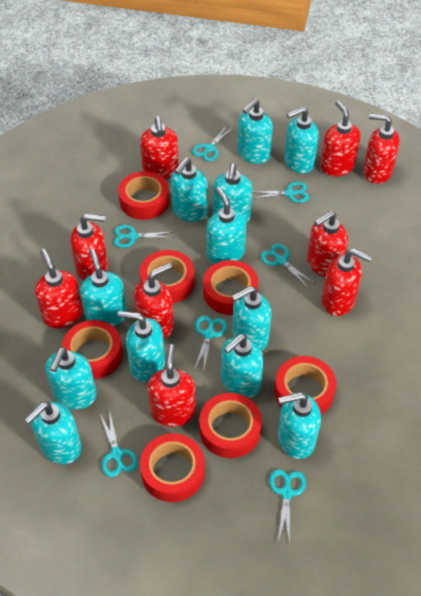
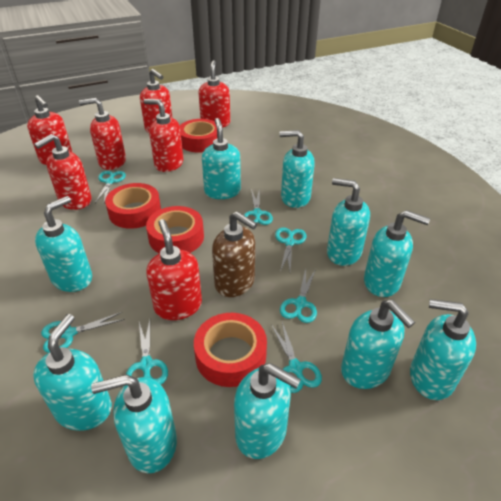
brown soap dispenser: none = 0 -> [212,211,257,297] = 1
red soap dispenser: [35,249,83,329] [70,214,108,281] [134,263,174,339] [140,116,179,179] [147,344,196,427] [307,211,348,277] [320,101,361,176] [322,248,372,316] [363,113,400,184] = 9 -> [27,95,72,165] [34,134,92,210] [79,98,126,170] [140,69,173,133] [143,99,183,172] [146,219,202,320] [199,60,230,128] = 7
red tape: [62,320,123,379] [118,171,170,220] [140,250,195,303] [140,433,205,502] [199,393,262,458] [203,260,258,315] [274,356,336,414] = 7 -> [105,183,161,229] [146,206,204,253] [180,119,217,153] [194,313,267,387] = 4
turquoise soap dispenser: [24,401,82,464] [46,347,97,409] [80,249,127,327] [117,311,165,382] [171,157,208,222] [207,187,246,264] [213,163,252,223] [221,334,264,398] [232,286,272,351] [238,99,273,164] [278,392,321,459] [284,107,319,174] = 12 -> [33,314,112,431] [35,196,92,292] [91,374,177,473] [202,118,241,199] [234,363,301,459] [279,130,315,208] [327,178,370,266] [341,300,415,389] [364,210,430,297] [410,299,476,400] = 10

